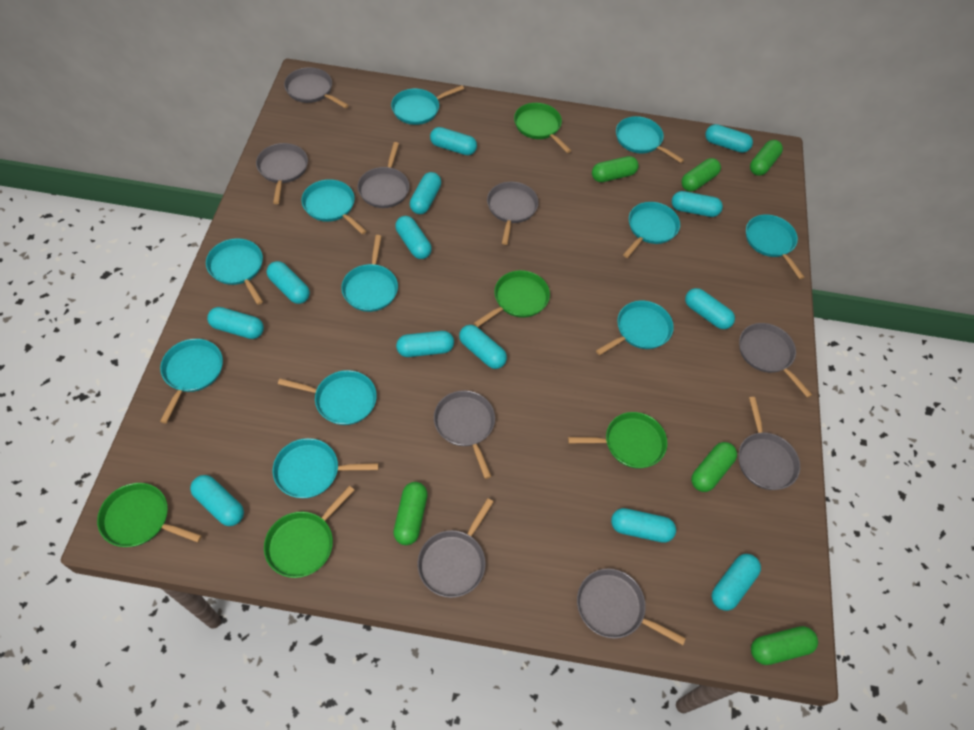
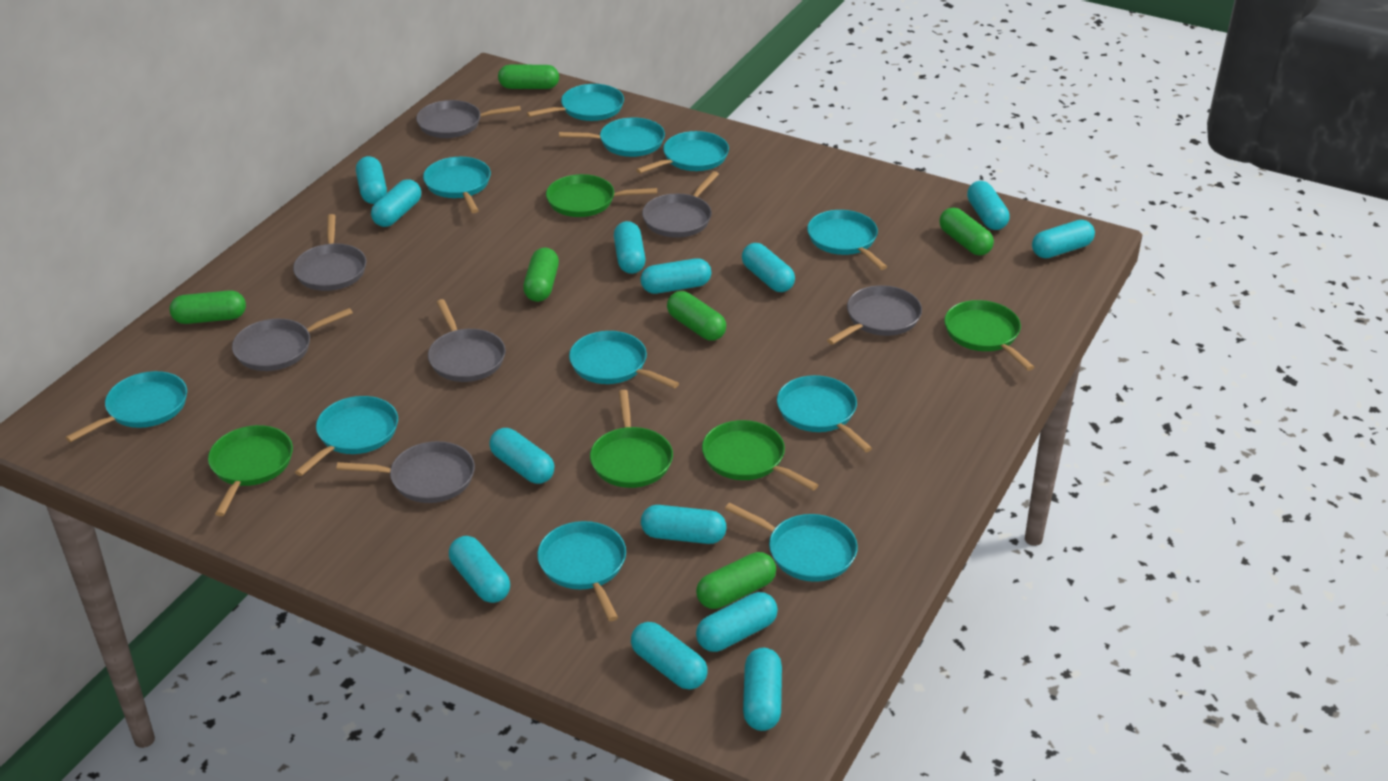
grey pan: [256,143,308,204] [284,67,349,108] [357,142,409,208] [417,498,493,598] [434,390,495,479] [487,182,539,245] [577,569,686,645] [738,397,800,490] [739,323,812,398] = 9 -> [232,308,353,371] [293,214,367,291] [336,441,475,503] [416,100,521,138] [428,299,506,382] [642,171,719,238] [827,285,922,345] = 7

